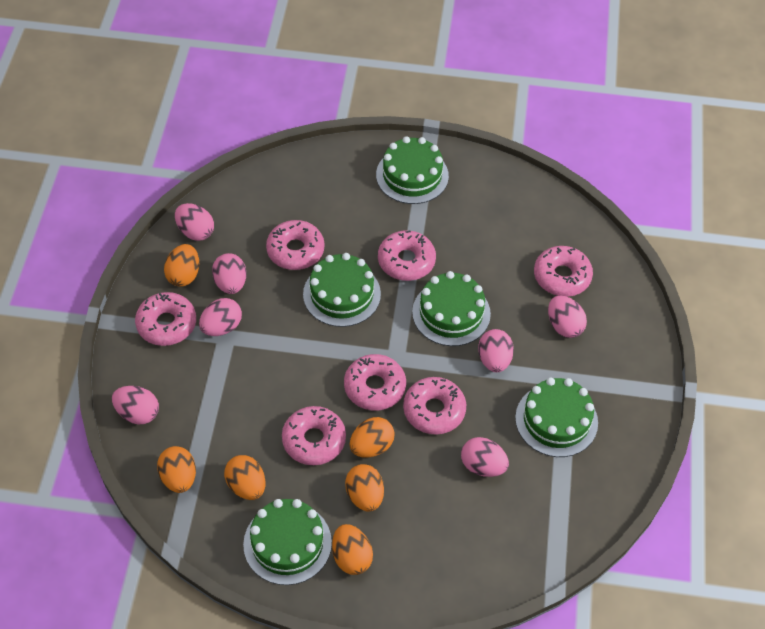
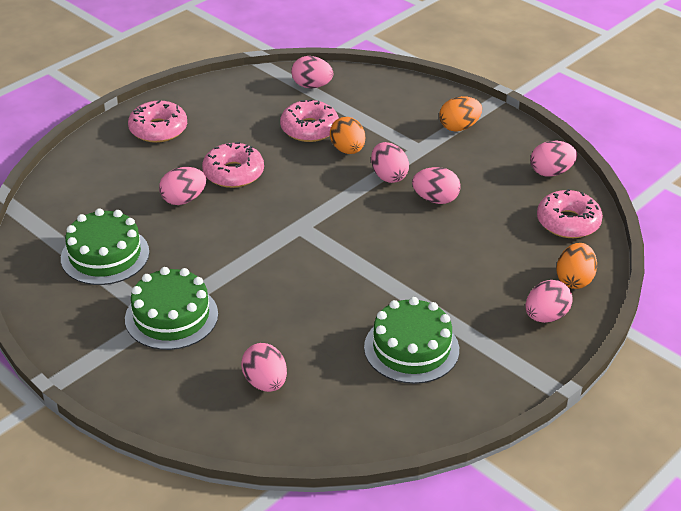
green cake: [243,499,332,585] [303,253,381,327] [376,136,449,204] [412,271,491,346] [515,377,598,457] = 5 -> [61,208,149,285] [125,267,218,350] [364,297,459,384] = 3
orange egg: [157,446,196,493] [164,244,199,287] [224,455,266,500] [332,524,373,575] [345,464,384,512] [350,417,395,458] = 6 -> [330,117,365,154] [439,96,482,132] [557,243,597,289] = 3
pink donut: [135,292,196,346] [266,220,324,270] [282,406,346,465] [344,354,406,411] [378,230,436,281] [403,377,466,435] [534,246,593,297] = 7 -> [128,100,187,143] [202,142,264,188] [280,99,339,142] [537,189,603,238] = 4

